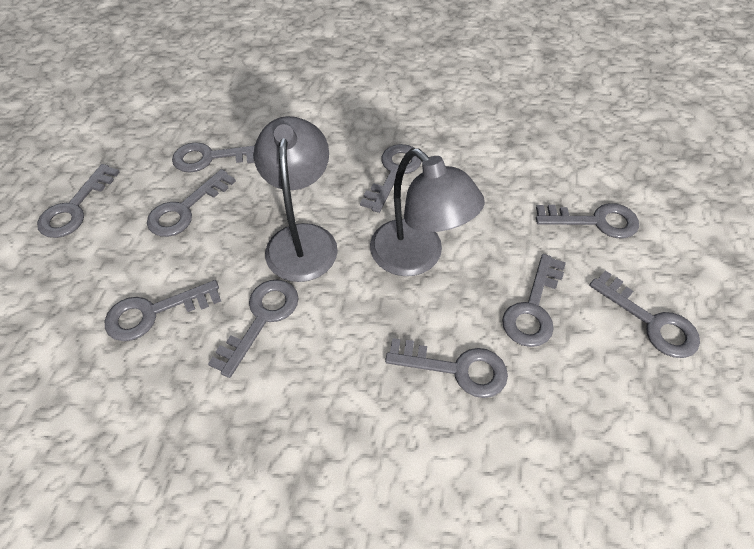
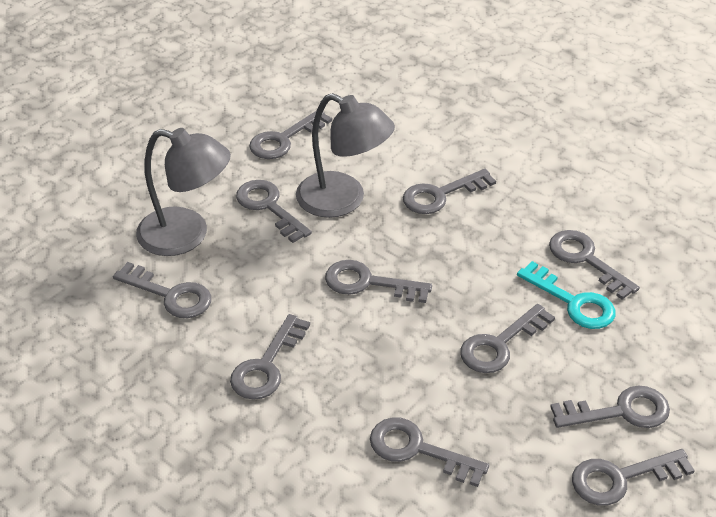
grey key: [37,164,120,238] [105,280,221,341] [147,169,236,237] [172,142,254,173] [208,279,299,378] [360,144,422,213] [385,338,508,398] [502,254,566,347] [536,203,639,238] [589,271,700,358] = 10 -> [113,262,211,318] [230,314,310,400] [236,180,312,243] [249,110,332,159] [325,260,432,303] [370,417,489,487] [403,169,496,214] [460,304,555,373] [549,230,640,300] [550,385,670,428] [572,449,695,506] = 11
turquoise key: none = 0 -> [517,261,615,329] = 1

